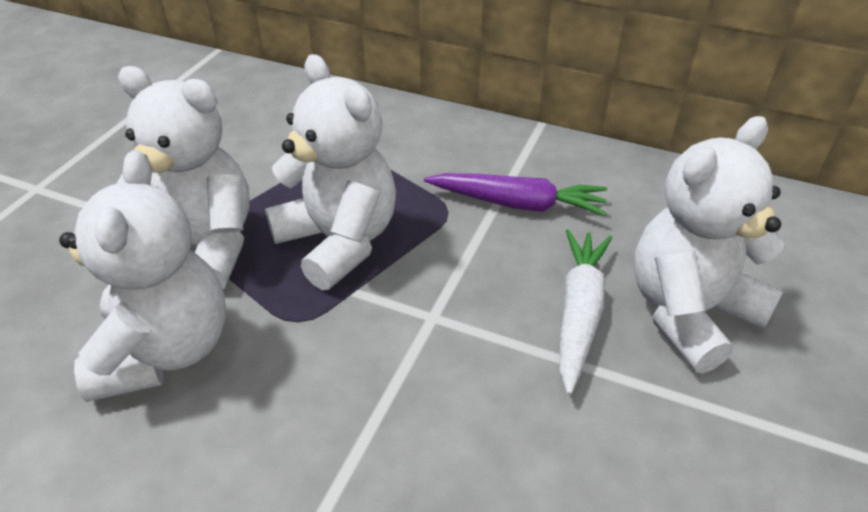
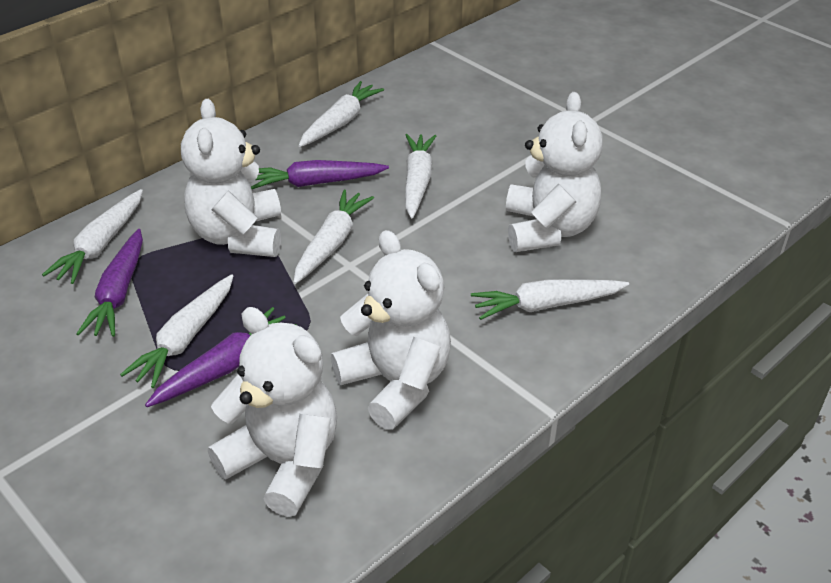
purple carrot: [424,173,607,216] = 1 -> [76,229,143,337] [145,307,296,407] [251,160,389,189] = 3
white carrot: [559,229,612,395] = 1 -> [42,189,143,284] [120,274,233,388] [293,189,374,284] [298,81,384,147] [405,134,436,219] [471,279,629,320] = 6

